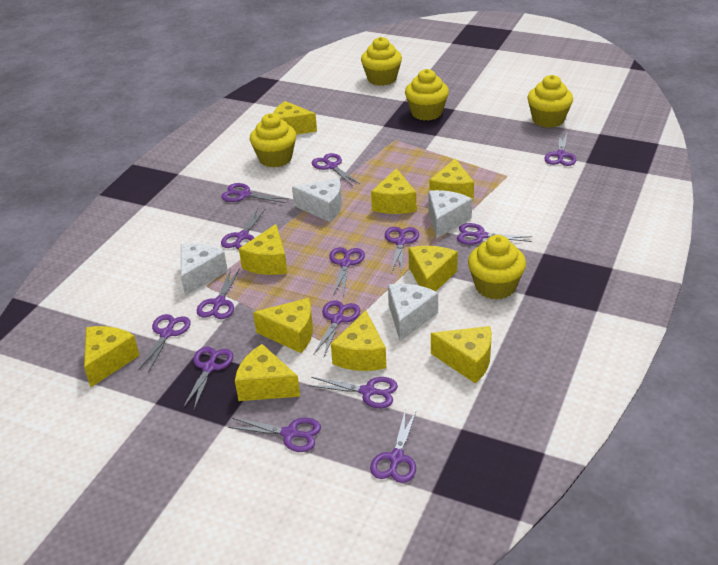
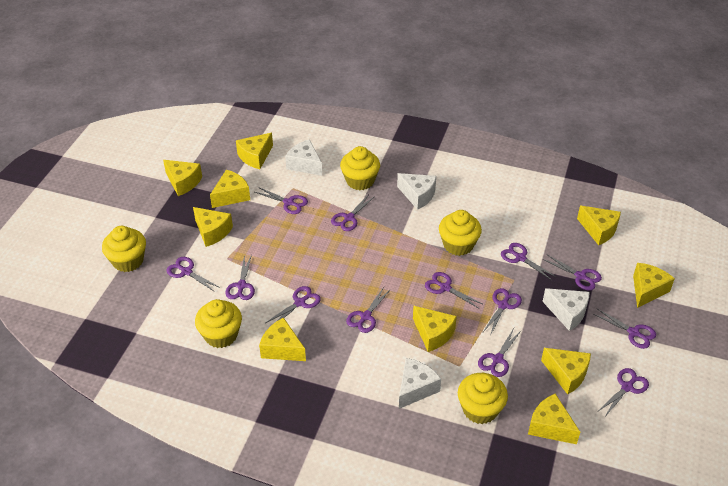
purple scissors: [138,314,191,373] [183,347,233,409] [196,269,240,319] [221,183,288,203] [221,208,266,250] [228,418,321,452] [308,377,398,408] [312,153,360,186] [314,300,360,356] [330,247,365,295] [370,410,417,483] [385,227,419,272] [457,223,532,245] [545,131,576,166] = 14 -> [166,257,220,292] [225,254,255,300] [255,187,308,214] [265,286,321,323] [331,196,374,231] [346,287,391,333] [425,272,482,308] [478,328,521,377] [483,288,522,336] [501,243,556,280] [543,255,602,291] [593,309,656,349] [597,368,649,416] = 13

